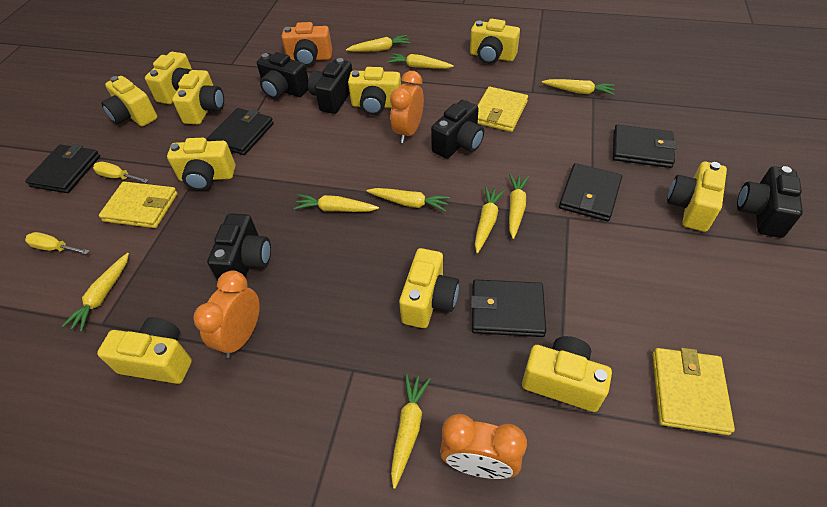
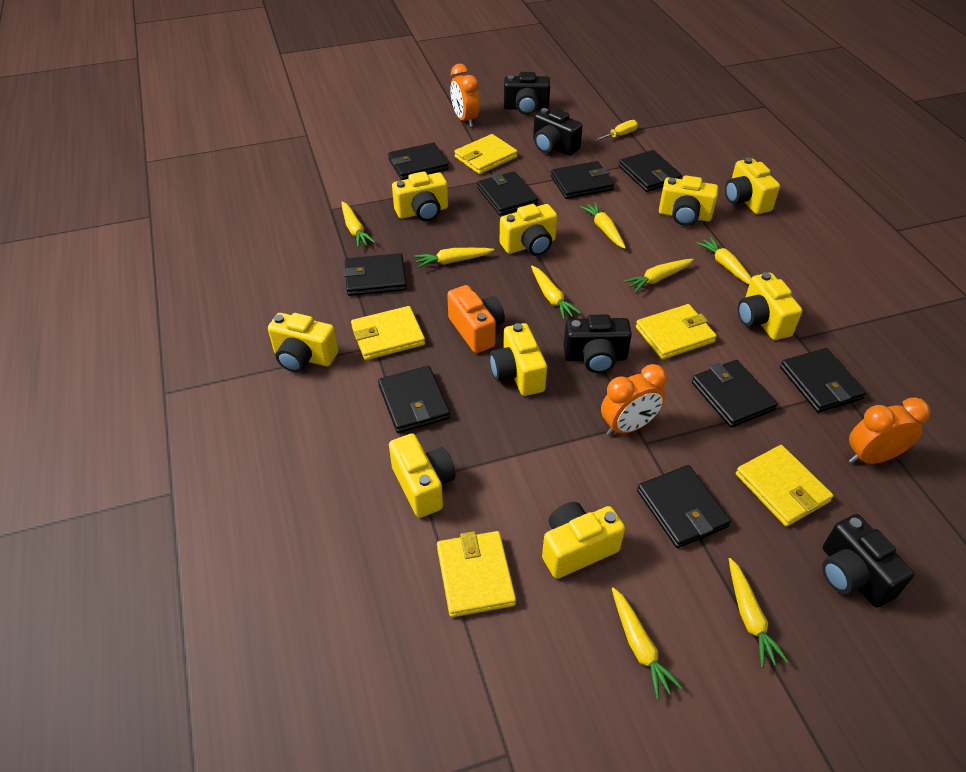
black camera: [207,213,271,281] [257,52,309,99] [308,58,353,114] [431,100,484,159] [737,166,803,238] = 5 -> [504,72,550,115] [533,108,583,156] [563,314,632,373] [822,514,914,607] = 4
black wallet: [25,144,100,193] [207,108,274,155] [471,279,546,337] [559,163,622,221] [613,125,677,168] = 5 -> [343,253,407,296] [378,366,450,433] [388,142,449,180] [477,171,538,216] [551,161,614,199] [619,150,682,192] [637,465,731,548] [692,360,778,428] [780,348,866,413] = 9
yellow camera: [97,317,192,384] [101,76,157,126] [145,52,192,104] [167,138,236,190] [172,70,224,124] [348,67,401,115] [399,248,459,328] [470,19,520,64] [522,336,612,412] [667,162,727,232] = 10 -> [268,313,338,372] [389,433,456,518] [392,171,448,221] [490,323,547,396] [500,204,557,256] [542,502,625,579] [659,176,718,226] [725,157,780,214] [738,272,802,340] = 9
yellow carrot: [62,253,129,332] [294,194,379,212] [346,35,410,52] [366,188,450,212] [387,53,454,69] [391,374,431,489] [475,187,505,253] [509,174,529,239] [542,79,615,95] = 9 -> [341,202,375,248] [414,248,494,268] [531,266,581,320] [580,202,626,249] [612,587,683,699] [623,259,694,293] [696,237,752,284] [729,558,789,668] = 8
yellow screwdriver: [25,232,89,254] [93,162,148,183] = 2 -> [594,120,638,142] = 1
yellow wallet: [99,182,178,228] [477,87,528,132] [652,348,735,435] = 3 -> [351,306,425,360] [437,531,516,617] [454,134,518,174] [636,304,717,360] [736,445,834,527] = 5

